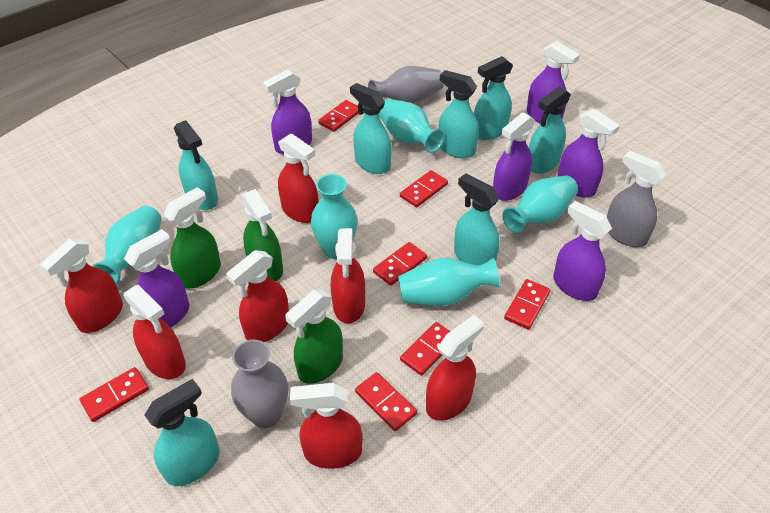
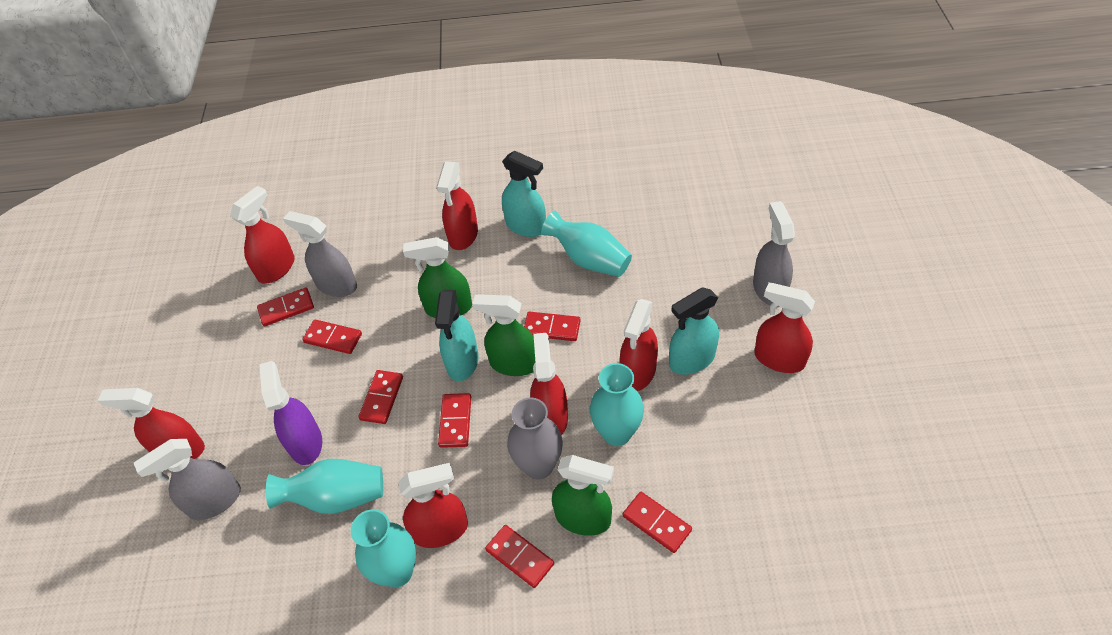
grey spray bottle: [607,151,666,247] = 1 -> [134,439,241,520] [283,211,357,297] [753,201,795,305] = 3
grey vase: [231,340,288,428] [368,66,444,103] = 2 -> [507,398,563,479] = 1
purple spray bottle: [124,229,189,328] [263,69,312,155] [493,112,535,201] [527,41,580,124] [553,201,612,301] [558,108,620,197] = 6 -> [259,361,322,465] = 1
turquoise spray bottle: [145,379,220,486] [174,120,218,210] [350,83,392,174] [438,70,479,158] [454,173,500,266] [474,56,513,140] [529,87,571,174] = 7 -> [435,290,479,381] [502,151,546,237] [669,288,719,375] = 3
turquoise vase: [92,206,162,285] [311,174,358,259] [379,99,445,153] [398,258,500,306] [502,175,578,233] = 5 -> [266,459,383,514] [351,509,416,587] [541,210,632,277] [590,363,644,446] = 4

